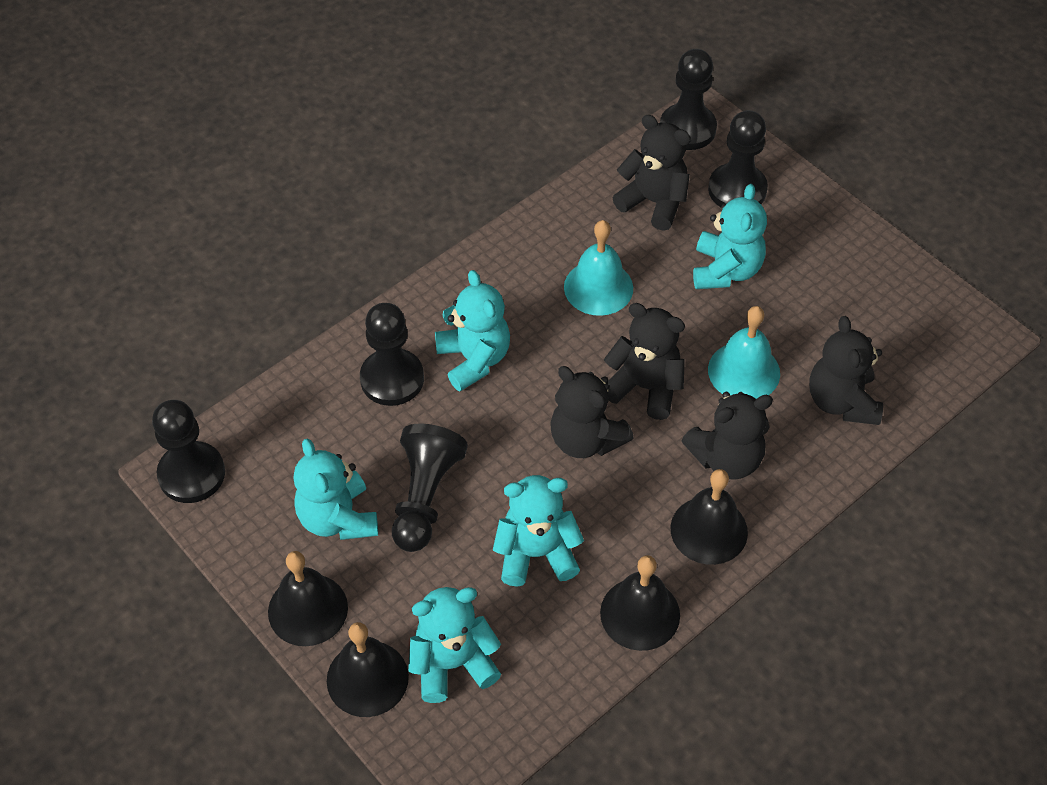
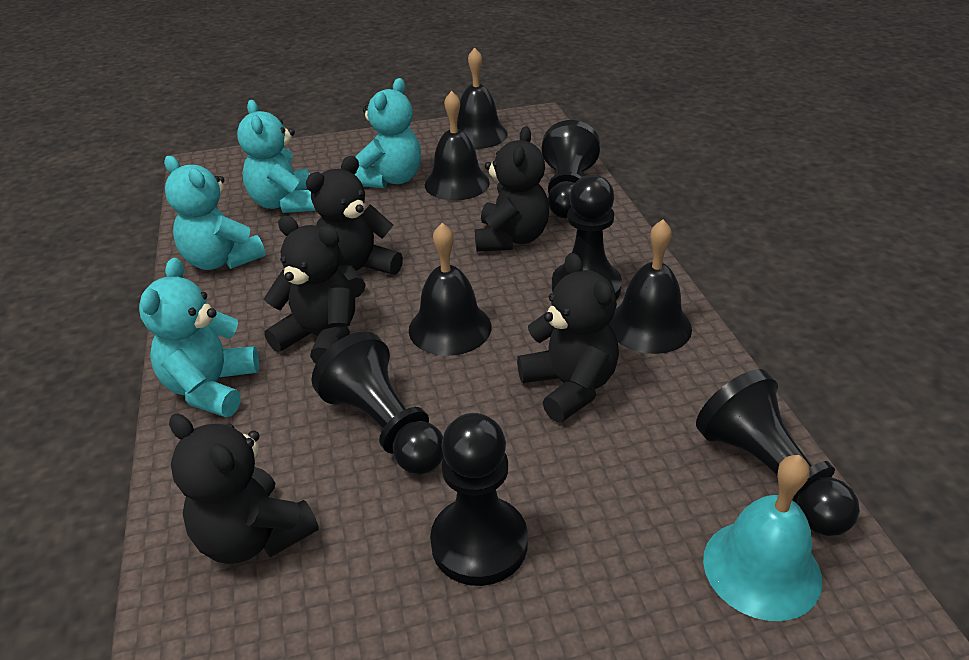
turquoise bell: [564,220,633,316] [708,306,780,399] = 2 -> [703,455,822,621] = 1
turquoise teddy bear: [294,439,378,540] [408,587,501,703] [435,270,510,391] [493,475,584,587] [693,184,767,289] = 5 -> [139,258,259,417] [164,156,266,270] [237,100,316,213] [354,78,421,188] = 4

